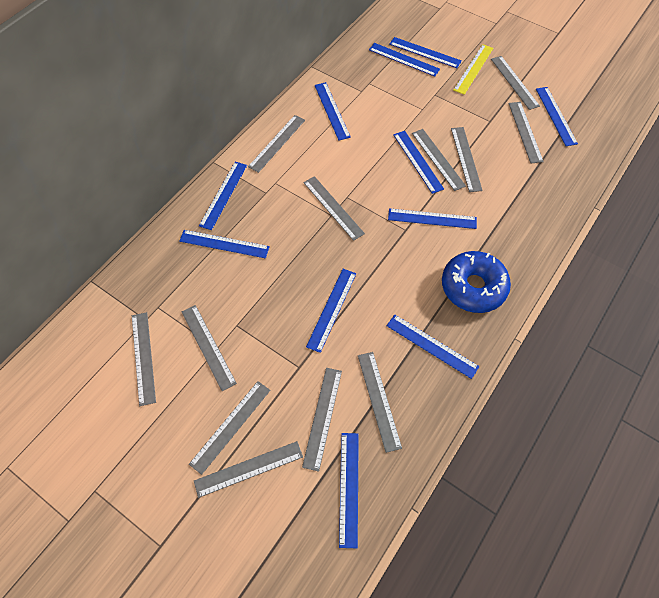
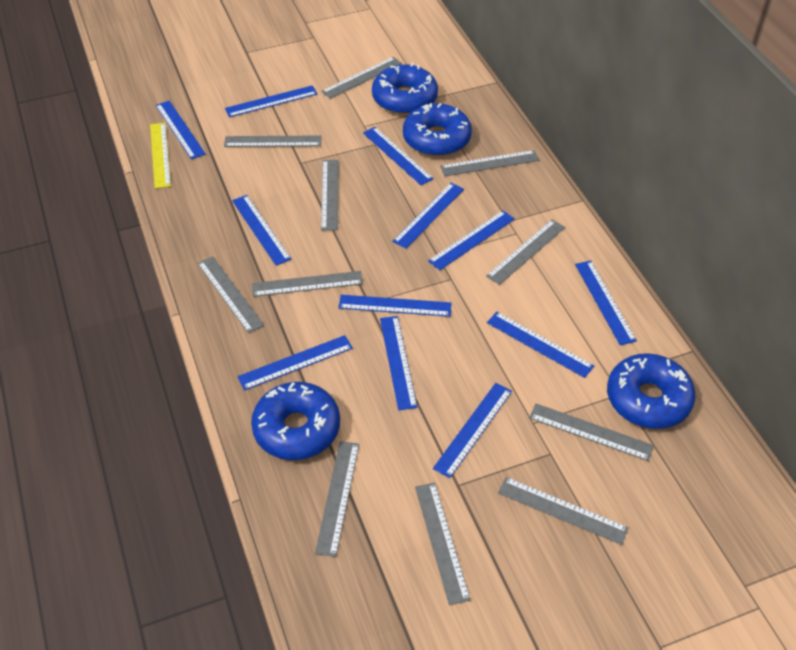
blue donut: [442,251,511,313] = 1 -> [251,382,340,460] [372,63,438,115] [403,103,472,156] [607,353,695,429] = 4
blue ruler: [179,230,270,259] [199,162,247,230] [306,269,356,353] [315,82,351,141] [339,433,359,548] [369,43,440,77] [386,315,479,379] [388,208,477,229] [389,37,462,68] [393,131,444,194] [536,87,578,146] = 11 -> [156,101,206,159] [225,85,318,117] [232,195,291,266] [238,335,353,390] [338,295,452,317] [363,127,434,185] [380,316,417,410] [392,183,464,249] [428,210,515,270] [433,383,512,478] [487,312,594,378] [575,260,637,345] = 12
grey ruler: [132,312,156,406] [182,305,237,391] [189,381,270,475] [194,441,303,498] [248,115,305,173] [302,368,342,472] [303,176,365,241] [358,352,402,453] [412,129,466,191] [451,127,483,192] [491,56,540,110] [508,102,544,163] = 12 -> [197,256,264,333] [224,135,322,147] [252,271,363,297] [315,441,359,557] [321,57,402,99] [321,160,339,230] [415,483,471,605] [440,150,539,176] [486,219,565,285] [498,477,629,545] [529,403,654,461] = 11

